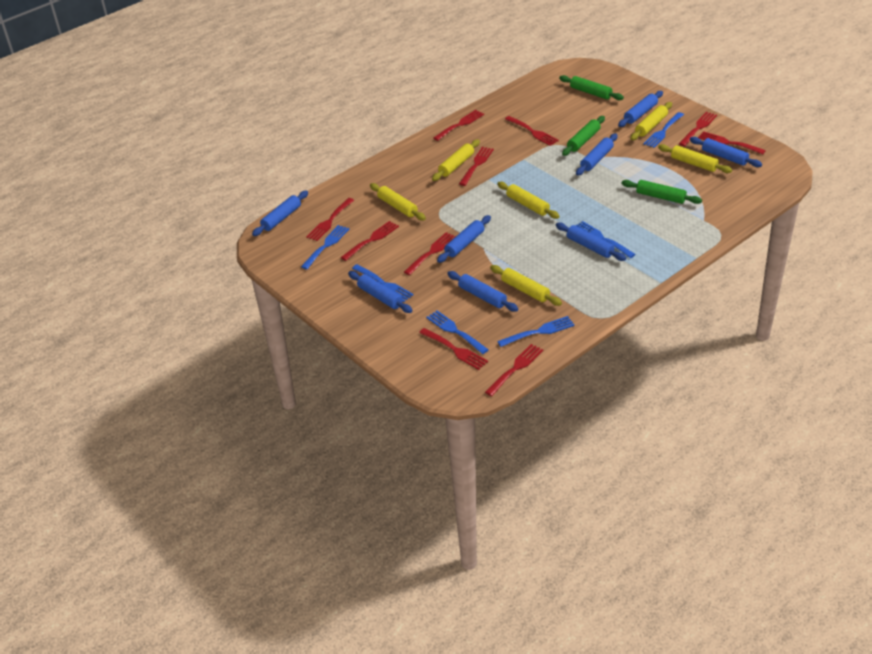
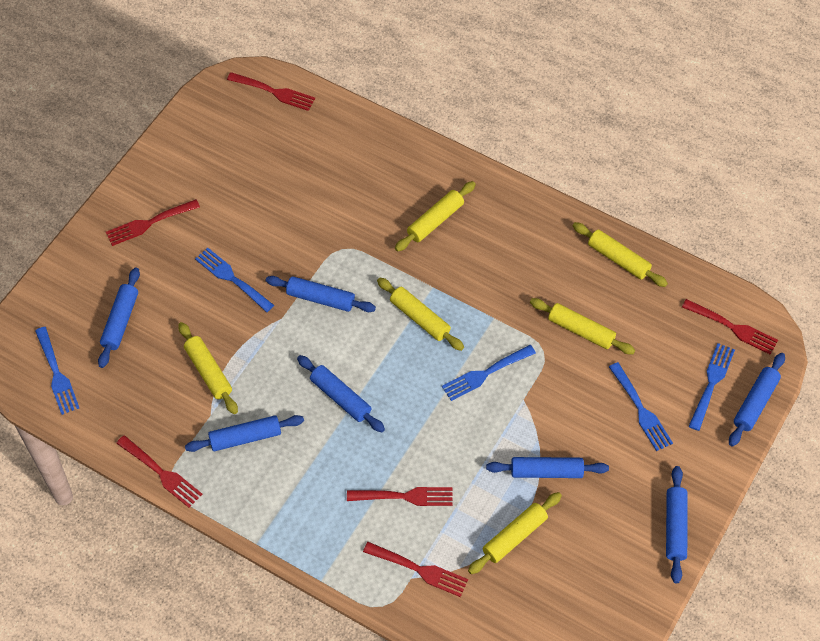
blue fork: [301,225,349,269] [352,264,414,302] [426,310,489,354] [497,316,575,347] [576,221,636,258] [643,112,684,148] = 6 -> [35,327,79,415] [195,248,274,312] [442,345,536,401] [609,362,673,451] [689,343,735,431] = 5
blue rolling pin: [252,190,308,236] [348,271,412,313] [437,215,491,263] [447,271,519,312] [556,222,626,261] [576,133,618,176] [618,91,663,127] [690,137,762,167] = 8 -> [98,267,140,368] [185,415,304,452] [266,276,376,312] [297,355,385,432] [486,457,609,478] [666,466,688,583] [729,353,785,446] = 7
green rolling pin: [559,75,624,100] [562,116,605,156] [621,180,702,204] = 3 -> none = 0
red fork: [306,198,354,241] [341,221,399,261] [404,232,456,275] [419,328,488,370] [433,110,484,141] [459,147,494,186] [485,344,543,396] [505,116,559,146] [679,112,717,146] [698,131,766,154] = 10 -> [106,199,200,246] [116,435,202,508] [227,72,315,111] [347,487,453,506] [363,542,468,597] [682,299,778,355] = 6

